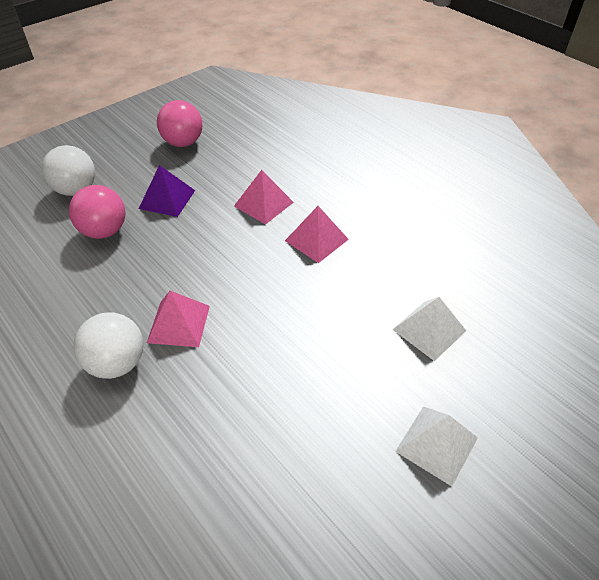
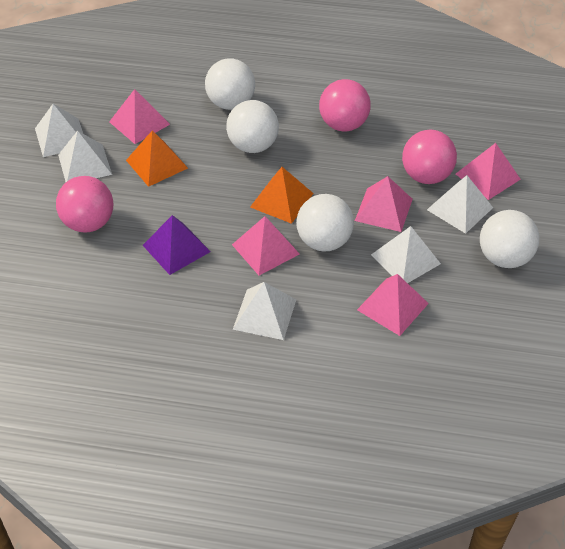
orange pyramid: none = 0 -> [126,130,188,187] [250,167,314,224] = 2
pink ball: [69,185,126,239] [157,100,202,147] = 2 -> [56,176,113,232] [319,79,371,132] [402,130,457,184] = 3
pink pyramid: [147,291,210,347] [234,170,294,225] [285,206,349,263] = 3 -> [109,89,170,144] [232,216,300,275] [355,176,413,232] [357,274,429,336] [456,143,521,200] = 5
white ball: [42,145,95,196] [74,312,143,379] = 2 -> [205,58,255,110] [226,100,279,153] [296,194,354,252] [480,210,539,268] = 4
white pyramid: [392,297,466,361] [395,406,478,486] = 2 -> [35,104,83,157] [58,131,112,182] [233,282,296,340] [371,226,441,283] [427,175,493,234] = 5

